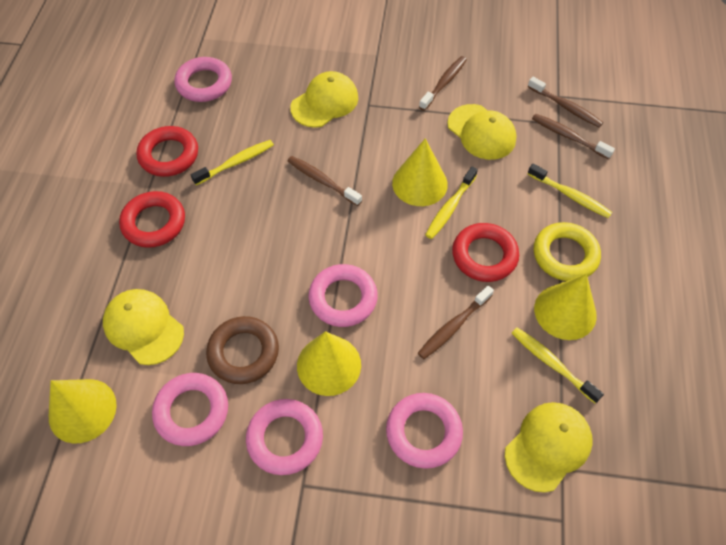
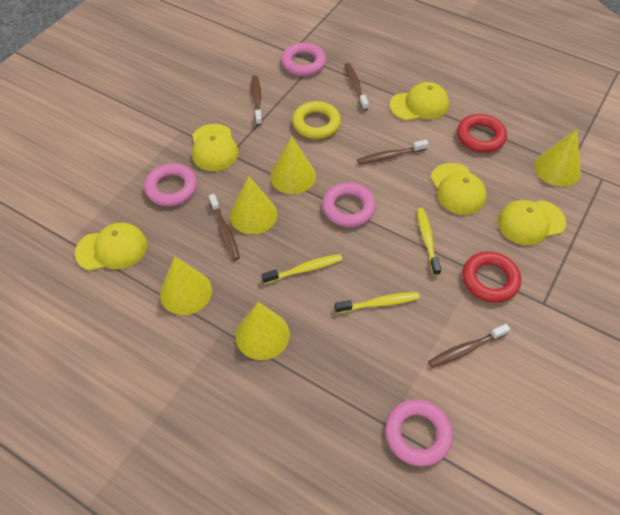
brown ring: [206,316,279,384] = 1 -> none = 0
pink ring: [152,373,228,446] [175,57,232,102] [246,399,323,475] [309,264,378,327] [386,393,463,469] = 5 -> [144,163,197,206] [281,42,326,76] [322,182,376,227] [385,399,453,466] = 4
red ring: [119,191,185,248] [137,126,198,177] [452,223,519,282] = 3 -> [457,114,507,153] [462,251,521,303] = 2
yellow cap: [103,289,184,365] [290,71,358,128] [447,104,516,160] [505,402,593,493] = 4 -> [75,222,147,271] [192,124,239,171] [390,82,449,121] [431,163,487,215] [498,200,566,245] = 5
yellow cone: [49,379,117,444] [297,331,361,396] [392,138,448,206] [534,274,597,340] = 4 -> [160,257,212,315] [230,176,277,234] [235,302,290,360] [270,136,316,194] [534,129,581,187] = 5
yellow toothbrush: [191,140,274,185] [425,167,478,239] [512,328,604,403] [528,163,612,218] = 4 -> [261,254,342,284] [335,292,420,313] [417,208,441,276] = 3

